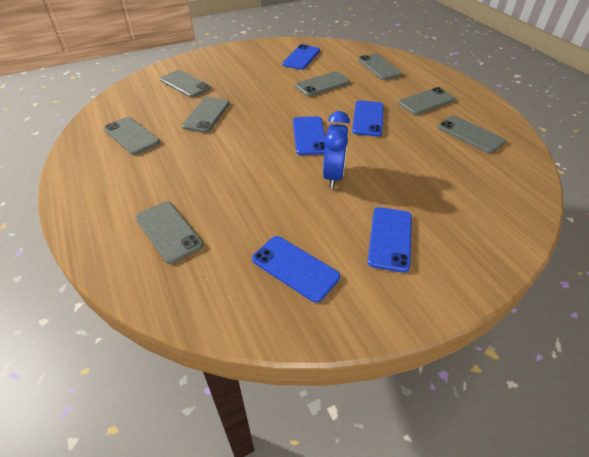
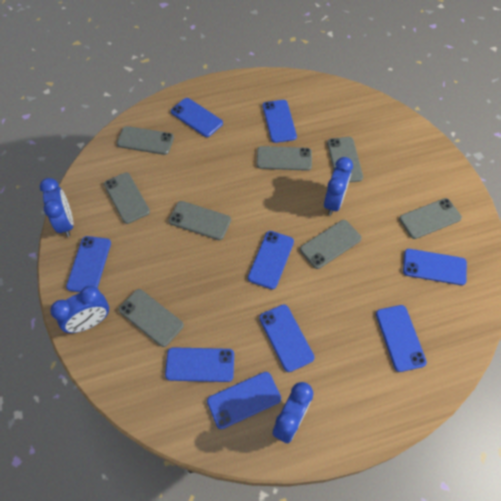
blue clock: [323,111,350,188] = 1 -> [40,178,74,237] [50,286,109,333] [272,382,313,444] [324,157,353,215] = 4
blue phone: [252,236,340,303] [282,44,320,70] [293,116,325,155] [352,100,384,137] [368,207,412,273] = 5 -> [66,236,111,292] [165,347,234,382] [171,98,223,137] [207,372,281,429] [248,231,294,289] [259,304,314,372] [263,100,297,143] [376,305,427,372] [403,249,467,285] = 9

